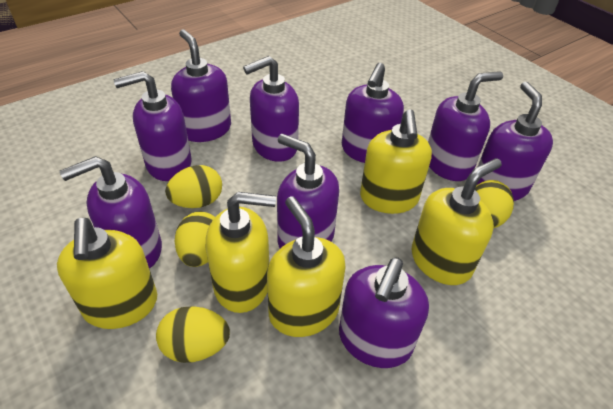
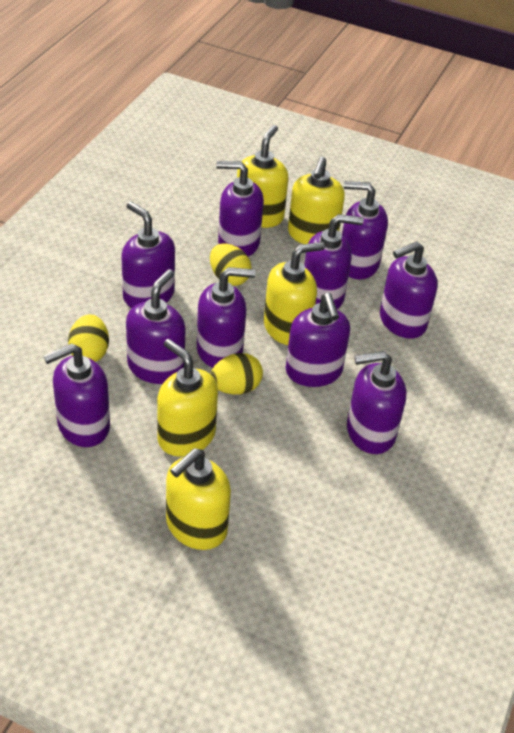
purple soap dispenser: [60,156,162,269] [114,71,192,181] [171,29,231,142] [243,56,299,162] [277,134,339,248] [339,258,429,368] [342,63,404,163] [428,71,503,181] [476,82,553,201] = 9 -> [43,343,110,447] [122,201,175,308] [126,269,185,384] [197,267,256,368] [216,161,264,257] [286,293,350,387] [304,214,364,309] [342,181,388,279] [347,351,406,454] [380,241,438,339] = 10
yellow egg: [156,306,230,363] [165,165,222,208] [175,212,215,267] [475,180,514,228] = 4 -> [68,314,109,362] [210,243,252,286] [210,353,263,395] = 3

